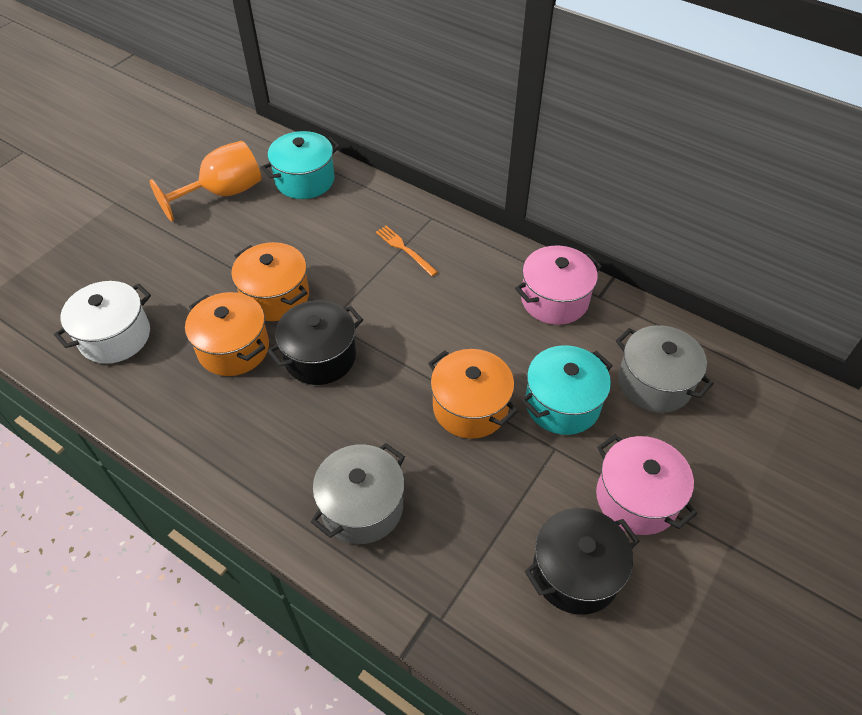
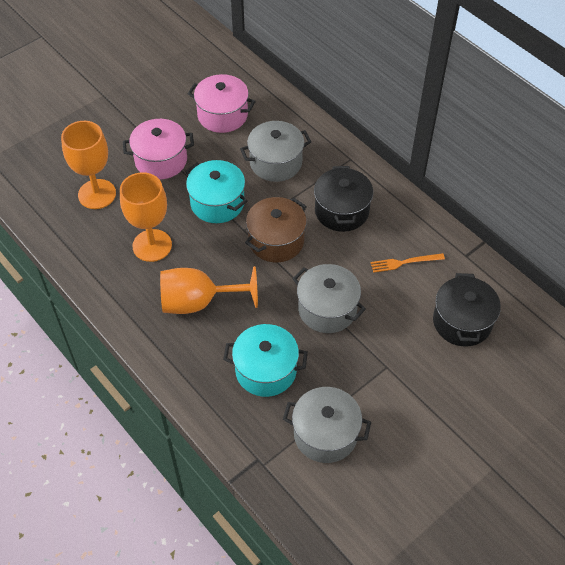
brown pot: none = 0 -> [245,197,307,262] = 1
grey pot: [311,443,405,544] [616,325,714,413] = 2 -> [240,121,311,182] [283,387,371,463] [293,264,366,333] = 3
orange goblet: [149,141,261,222] = 1 -> [61,121,116,209] [120,172,172,262] [160,266,258,314] = 3
orange pot: [185,292,269,376] [231,242,309,321] [428,349,518,439] = 3 -> none = 0
white pot: [54,281,151,364] = 1 -> none = 0

